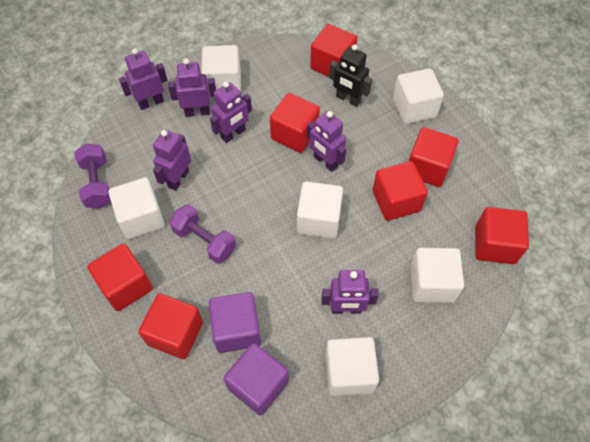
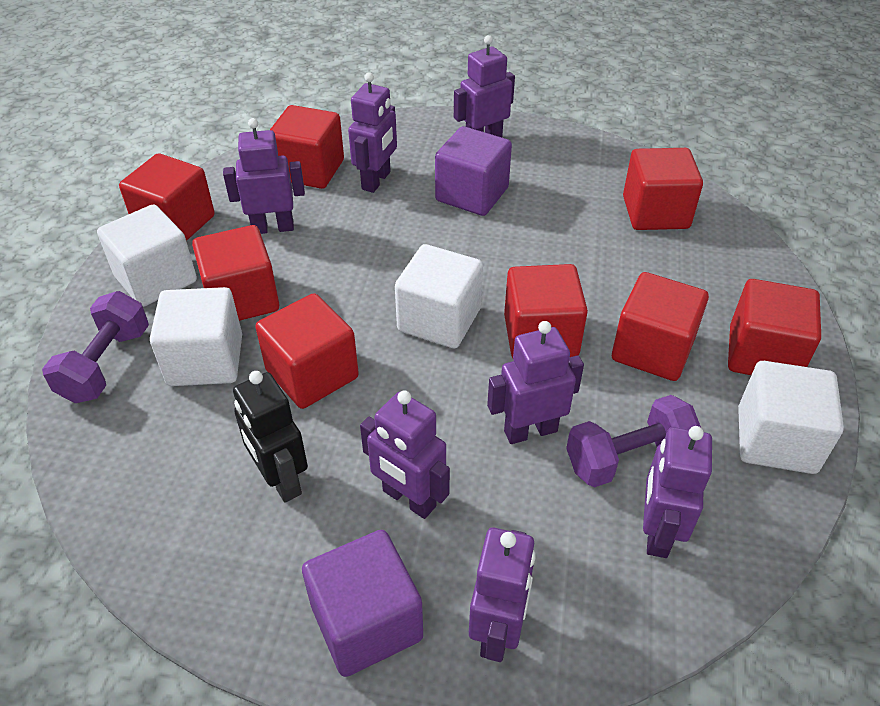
purple robot: [119,48,168,110] [153,130,191,191] [168,58,216,117] [210,81,252,143] [307,111,346,172] [322,270,379,314] = 6 -> [223,118,305,234] [348,72,397,193] [360,390,450,519] [454,35,515,137] [469,528,536,662] [487,321,584,444] [643,426,712,558] = 7
red cube: [87,244,153,311] [138,294,203,359] [270,93,320,153] [310,24,357,77] [373,161,428,221] [409,127,459,187] [475,207,529,264] = 7 -> [119,153,215,241] [192,225,279,321] [255,293,359,409] [270,105,344,189] [504,264,588,358] [612,272,709,381] [623,148,703,230] [728,279,821,375] = 8
white cube: [108,177,165,239] [201,45,241,95] [297,181,343,239] [325,337,379,396] [393,68,444,124] [410,248,464,303] = 6 -> [97,204,197,307] [150,287,242,386] [395,244,483,349] [738,361,844,474] = 4

